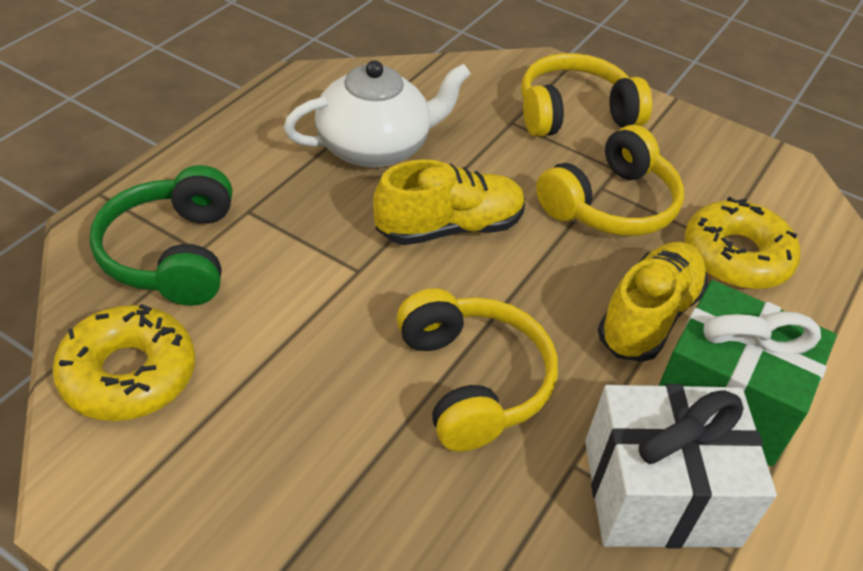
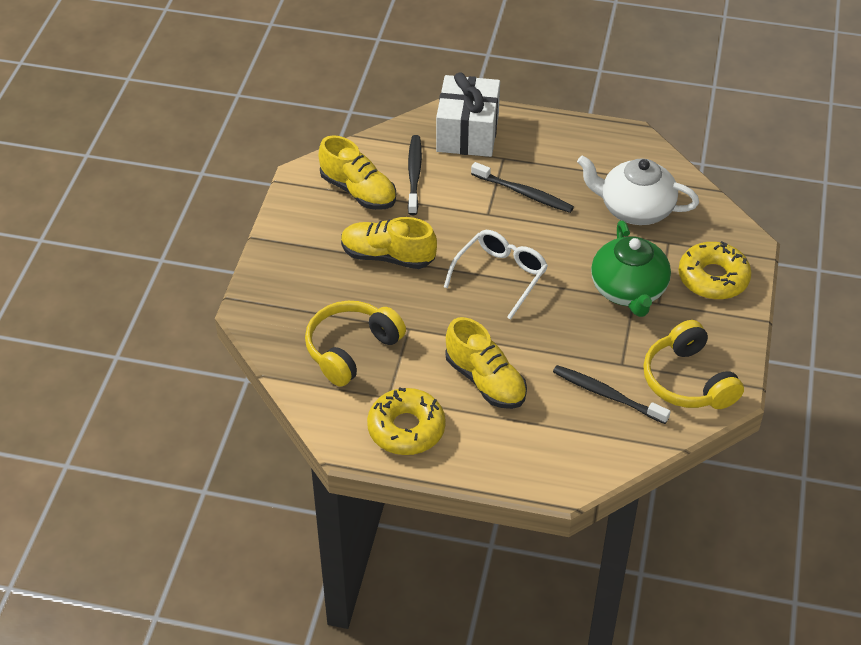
black toothbrush: none = 0 -> [408,135,422,215] [471,162,574,213] [553,365,671,424] = 3
green gift: [659,280,837,467] = 1 -> none = 0
green headphones: [90,165,232,306] = 1 -> none = 0
green teapot: none = 0 -> [591,220,671,317] = 1
white glasses: none = 0 -> [444,230,548,320] = 1
yellow headphones: [397,288,558,452] [521,53,652,137] [536,125,684,236] = 3 -> [305,301,406,387] [643,320,744,409] = 2
yellow shoe: [373,159,525,245] [598,242,708,362] = 2 -> [319,135,396,210] [341,217,437,269] [446,317,527,409] = 3

